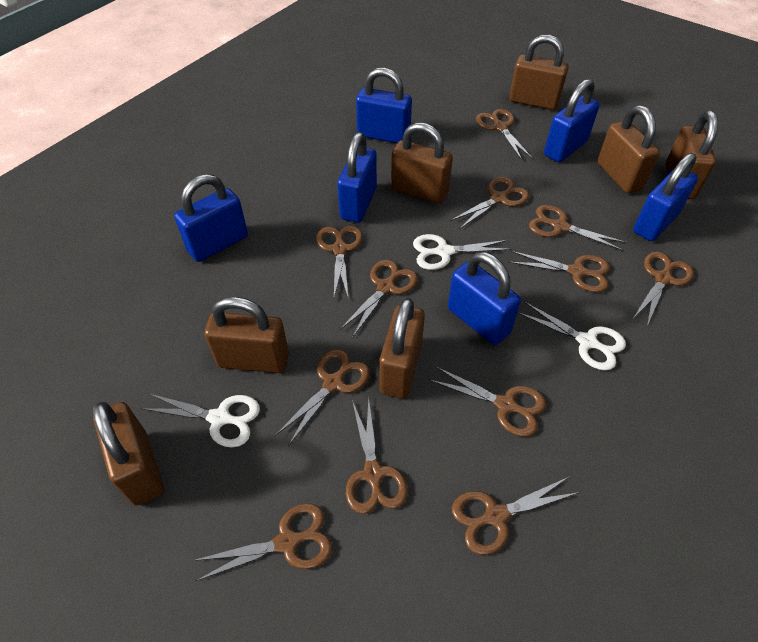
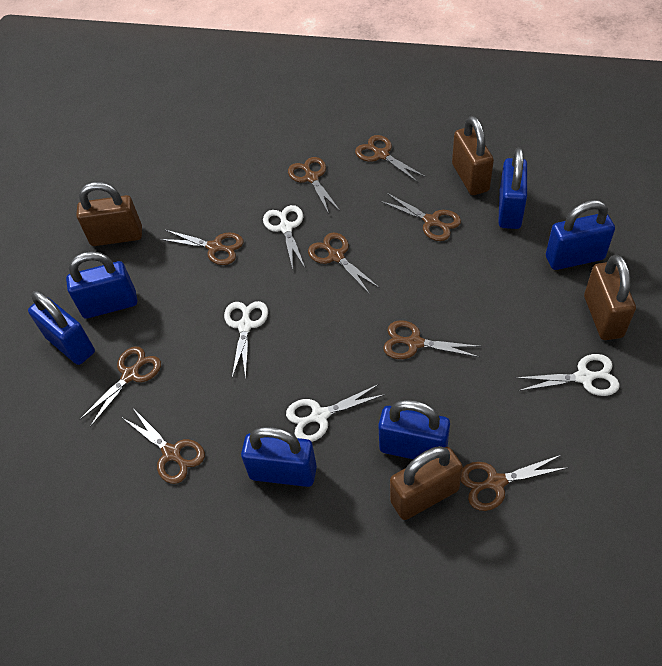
brown padlock: [93,402,164,506] [204,297,289,373] [379,297,425,398] [391,122,453,203] [509,35,569,110] [597,105,660,193] [665,111,718,199] = 7 -> [76,182,142,246] [390,446,463,520] [452,116,494,195] [584,254,636,340] = 4
brown scissors: [192,503,332,581] [275,349,370,446] [316,226,363,300] [340,260,418,337] [346,398,408,514] [429,367,546,437] [450,177,529,229] [452,476,580,555] [476,109,532,160] [508,251,610,293] [529,205,627,251] [634,251,694,326] = 12 -> [79,346,161,427] [123,408,205,484] [160,230,243,265] [288,157,340,214] [308,233,380,294] [355,135,426,182] [380,193,461,241] [383,320,482,359] [461,455,569,511] = 9
white scissors: [141,393,260,448] [413,234,511,270] [517,302,626,371] = 3 -> [224,301,268,378] [263,205,305,269] [286,384,386,442] [515,354,620,396] = 4

